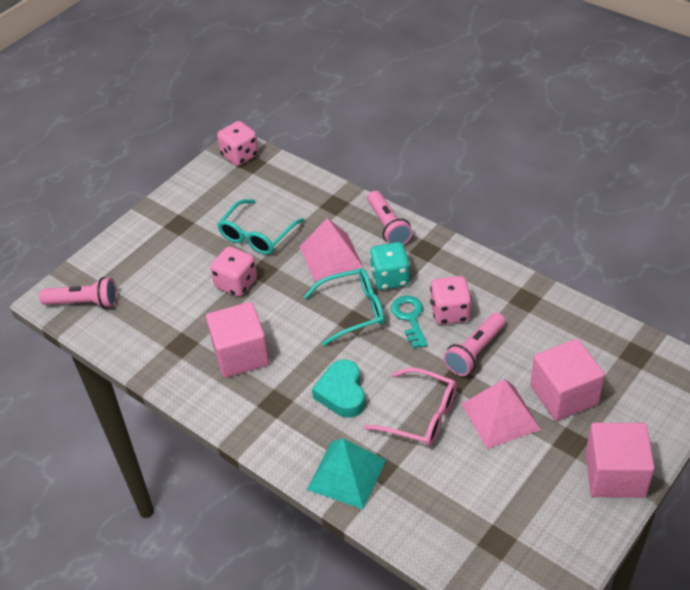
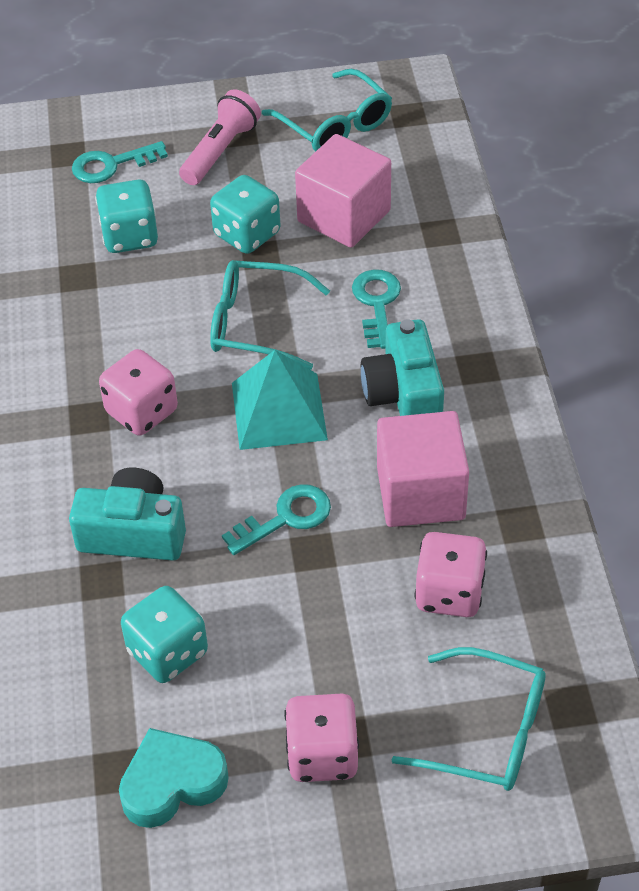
pink cube: [206,302,269,378] [530,339,605,421] [586,423,655,498] = 3 -> [295,134,391,248] [377,411,469,527] = 2
pink flashlight: [39,277,117,308] [367,191,413,245] [443,313,505,376] = 3 -> [179,89,261,185] = 1
pink glasses: [364,368,457,446] = 1 -> none = 0
pink pyramid: [300,218,363,281] [462,379,541,449] = 2 -> none = 0
turquoise camera: none = 0 -> [69,468,186,561] [361,319,444,416] = 2
turquoise dice: [369,242,410,290] = 1 -> [95,180,158,253] [121,586,208,683] [210,175,280,254] = 3
turquoise glasses: [217,199,305,255] [304,268,385,346] = 2 -> [210,260,330,370] [262,69,392,152] [391,647,546,791] = 3
turquoise key: [391,296,428,349] = 1 -> [72,141,168,183] [222,484,331,555] [352,269,401,349] = 3

